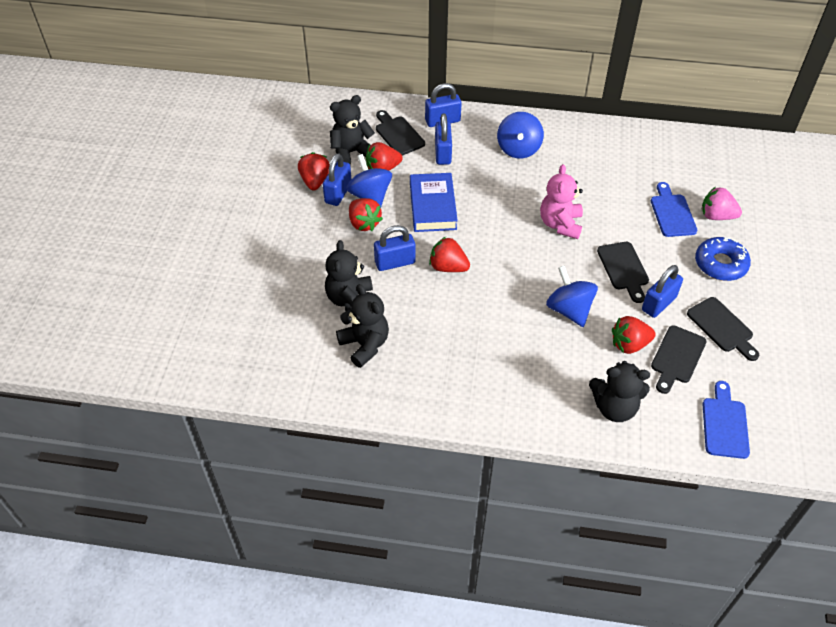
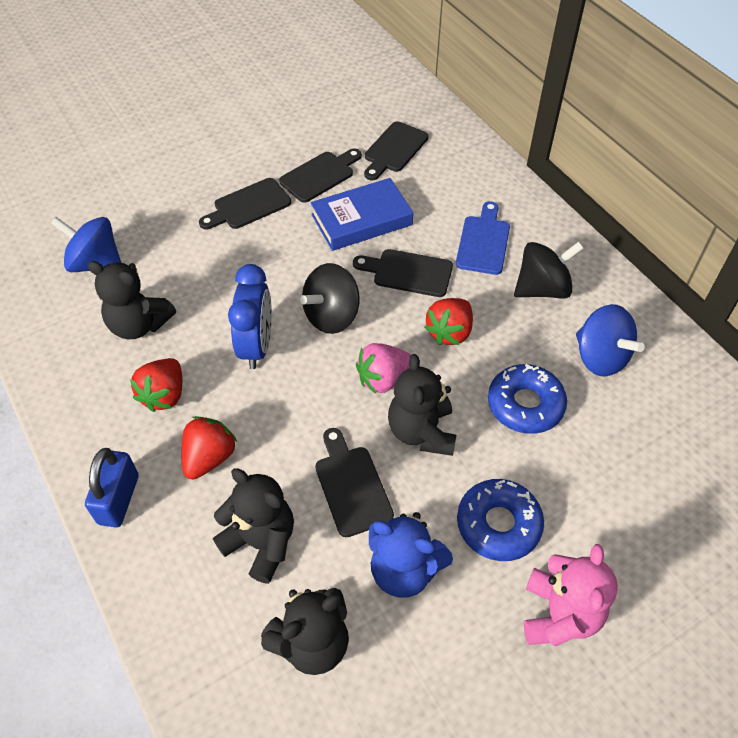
black cutting board: [376,110,425,156] [597,242,649,303] [651,325,707,394] [687,297,759,361] = 4 -> [199,178,291,229] [279,149,362,203] [315,428,394,537] [353,249,453,297] [364,121,428,180] = 5
black spinning top: none = 0 -> [300,263,360,334] [514,241,584,299] = 2
blue clock: none = 0 -> [228,264,272,369] = 1
blue cutting board: [651,182,698,237] [703,381,750,459] = 2 -> [456,201,510,275] = 1
blue donut: [695,237,751,281] = 1 -> [457,479,544,561] [488,364,567,434] = 2
blue padlock: [323,153,351,206] [374,225,416,271] [425,83,462,127] [435,113,452,165] [642,265,683,318] = 5 -> [85,448,139,528] = 1
blue spinning top: [346,154,392,208] [497,112,544,159] [546,266,598,327] = 3 -> [51,217,121,272] [576,304,645,377] = 2
blue teddy bear: none = 0 -> [369,512,453,598] = 1
red strawberry: [298,152,330,191] [349,198,383,231] [366,142,403,171] [429,237,470,272] [612,316,656,354] = 5 -> [130,358,182,412] [181,416,237,480] [424,298,473,345] = 3

